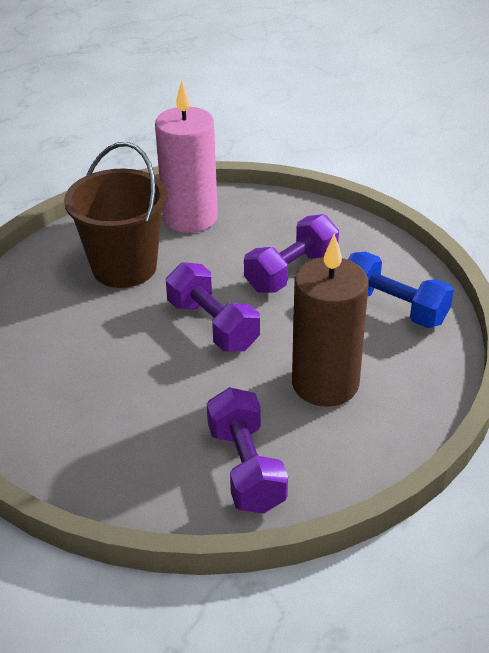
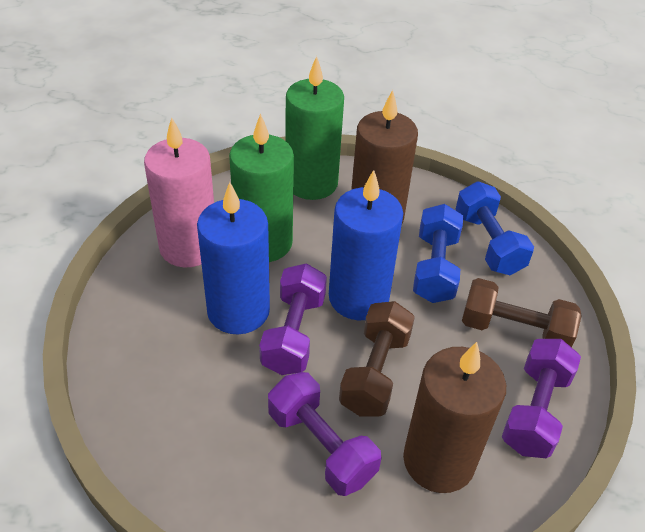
blue candle: none = 0 -> [197,182,270,335] [329,170,403,320] = 2
blue dumbbell: [348,252,454,328] = 1 -> [413,204,463,303] [455,181,534,275] = 2
brown bucket: [64,142,167,288] = 1 -> none = 0
brown candle: [292,234,369,406] = 1 -> [351,90,418,224] [403,342,506,493] = 2
brown dumbbell: none = 0 -> [339,301,415,417] [462,278,582,347] = 2
green candle: none = 0 -> [229,114,294,262] [286,56,344,200] = 2

